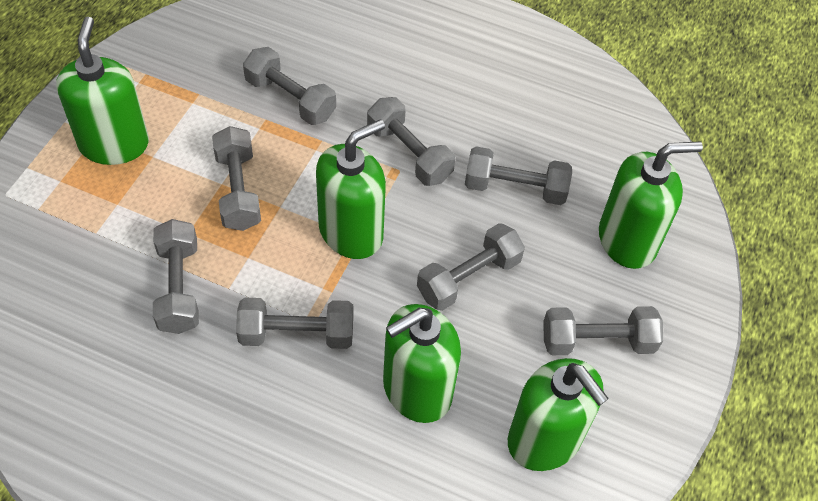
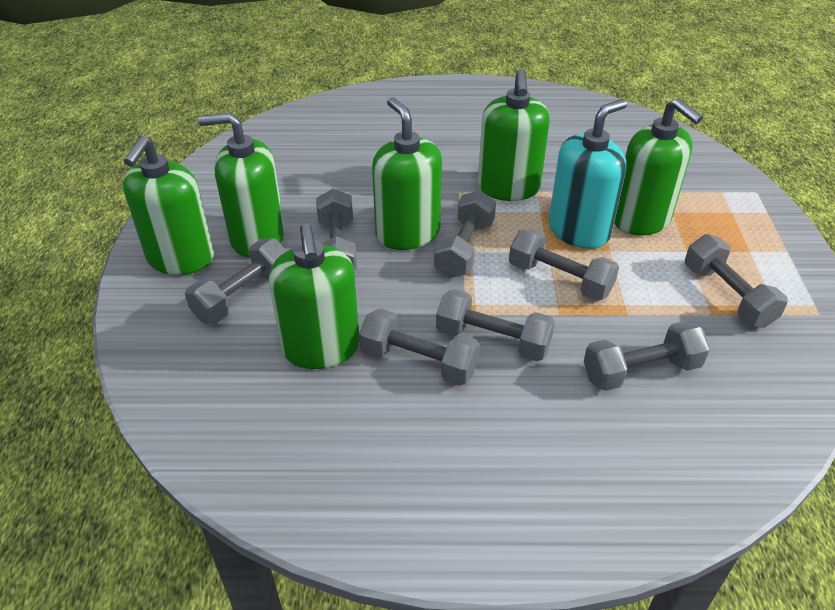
green soap dispenser: [56,17,149,165] [316,119,386,259] [383,304,461,423] [508,358,609,471] [599,141,703,269] = 5 -> [123,136,214,275] [198,113,285,257] [269,223,360,369] [372,97,442,250] [478,69,550,201] [614,98,703,235] = 6
turquoise soap dispenser: none = 0 -> [549,99,627,249] = 1

